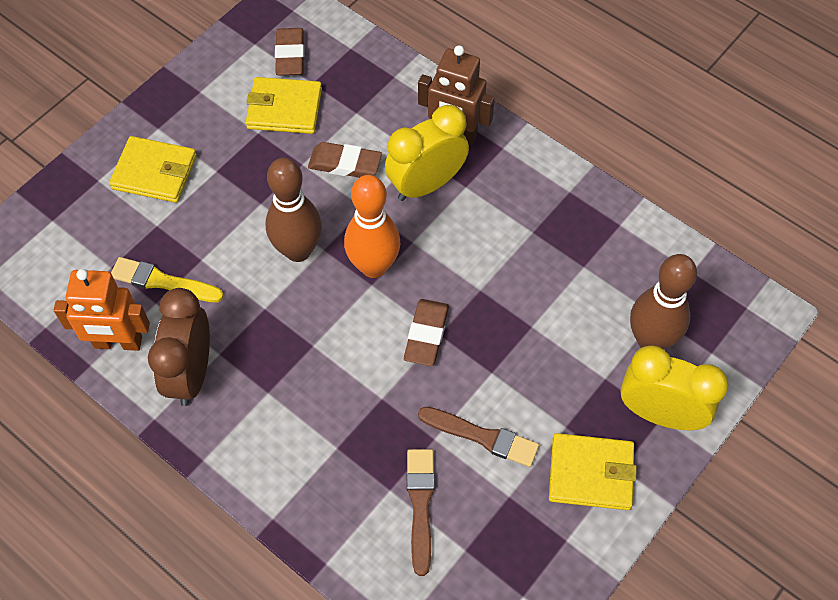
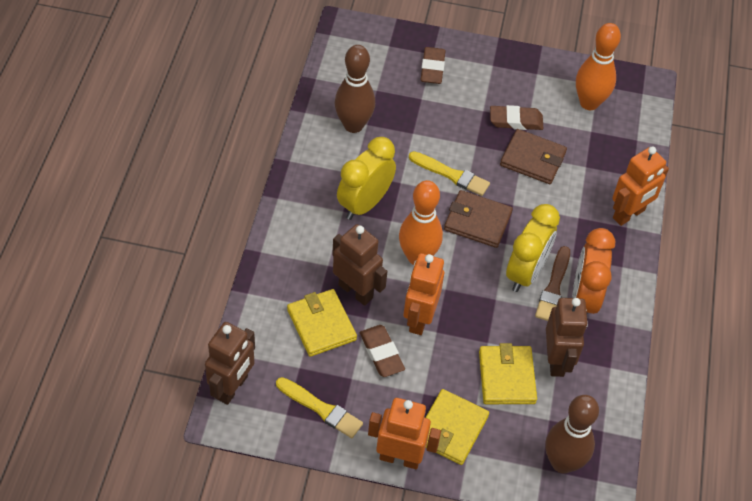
brown brush: [407,449,435,576] [418,406,539,467] = 2 -> [535,246,570,321] = 1
brown clock: [148,288,210,406] = 1 -> none = 0
brown robot: [418,45,495,145] = 1 -> [205,322,255,405] [332,224,387,306] [546,298,588,377] = 3
brown wallet: none = 0 -> [444,190,513,248] [500,129,567,184] = 2
orange bowling pin: [344,175,400,278] = 1 -> [399,180,443,265] [576,23,621,110] = 2
orange clock: none = 0 -> [572,228,615,314] = 1
orange robot: [54,269,150,351] = 1 -> [368,398,441,469] [404,253,444,335] [612,146,669,226] = 3
yellow brush: [111,257,224,303] = 1 -> [276,377,363,438] [409,151,490,196] = 2

